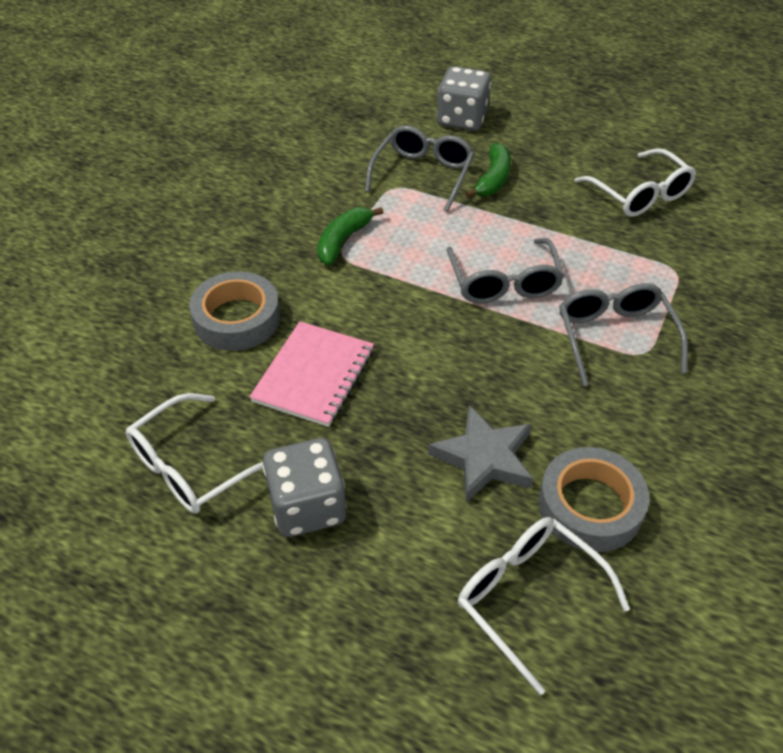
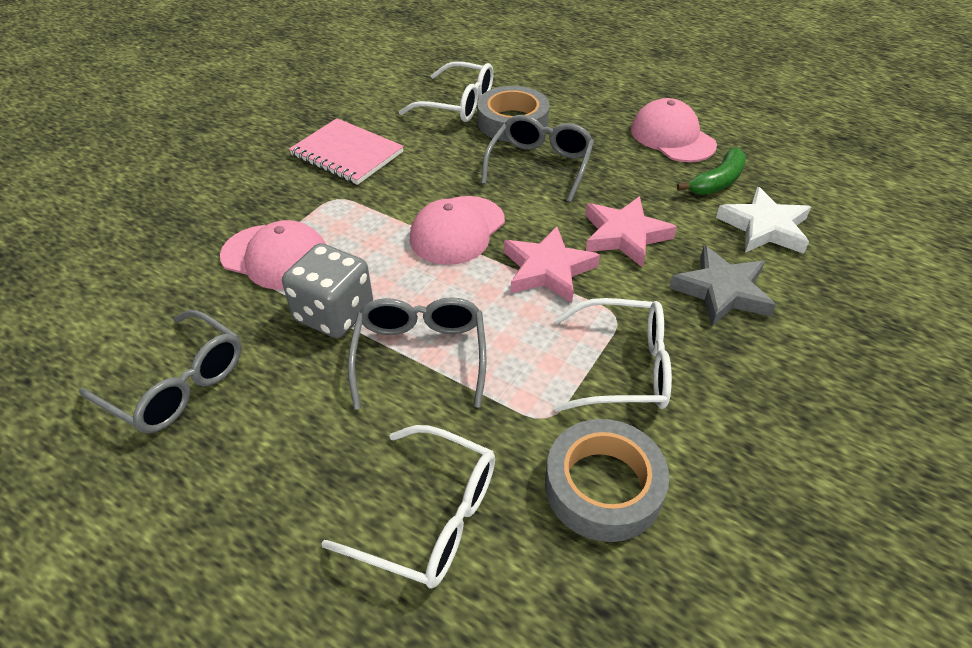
green banana: [317,207,384,265] [465,143,511,198] = 2 -> [677,148,746,195] = 1
grey dice: [263,438,347,537] [437,66,491,131] = 2 -> [282,243,373,338] = 1
pink cap: none = 0 -> [220,220,326,290] [410,196,505,265] [631,98,717,162] = 3
pink star: none = 0 -> [504,226,600,303] [585,196,677,268] = 2
white star: none = 0 -> [716,187,811,254] = 1

